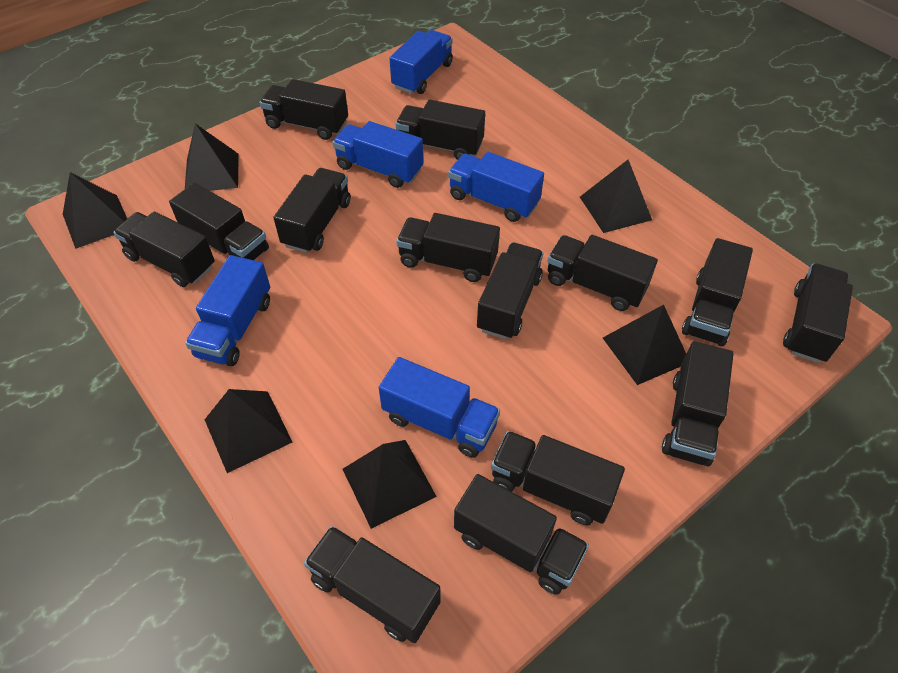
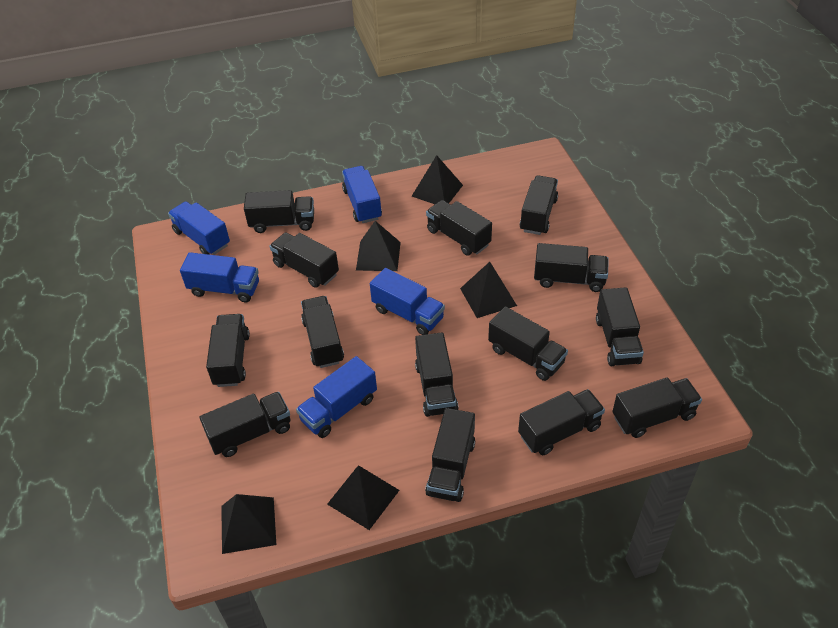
black pyramid: [63,172,127,249] [185,123,239,191] [205,389,292,473] [343,440,437,529] [580,160,652,233] [603,305,686,385] = 6 -> [221,494,276,554] [327,465,400,530] [356,221,401,271] [412,155,463,204] [460,262,517,318] = 5

